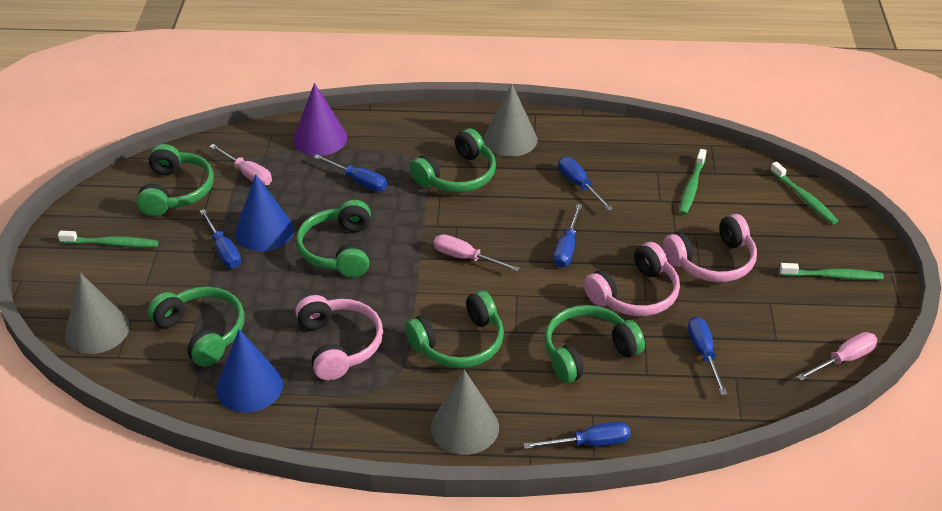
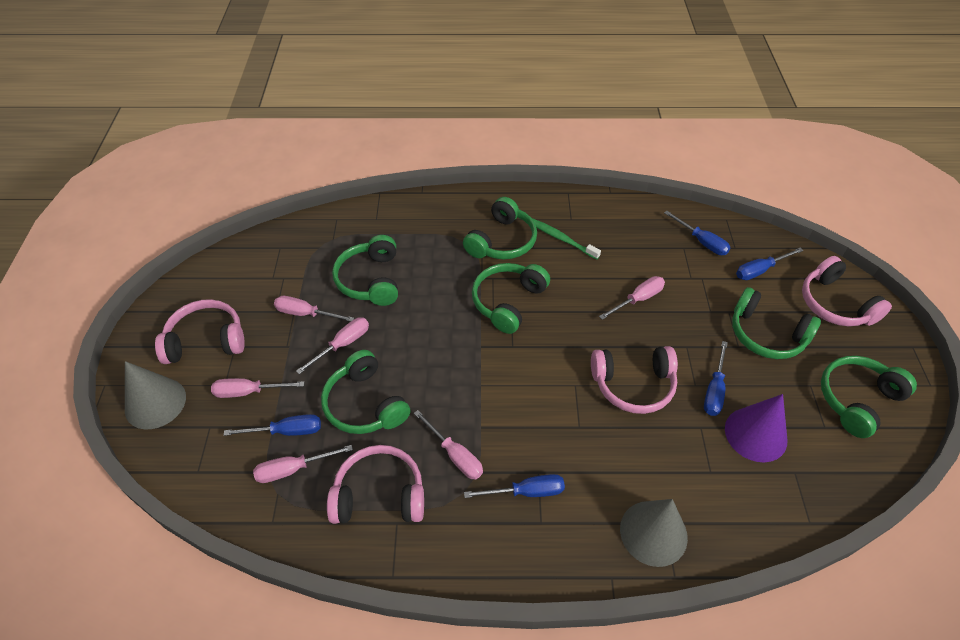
blue cone: [216,329,283,413] [235,174,294,251] = 2 -> none = 0
blue screwdriver: [200,209,241,268] [314,155,387,191] [524,422,630,449] [553,204,582,268] [558,157,613,211] [688,317,727,395] = 6 -> [224,414,321,436] [464,474,565,498] [664,211,730,255] [704,341,728,416] [736,248,803,280] = 5
green toothbrush: [58,231,159,247] [679,149,707,215] [770,162,838,224] [780,263,884,280] = 4 -> [532,218,601,260] = 1
grey cone: [65,273,130,354] [431,370,499,455] [484,84,538,157] = 3 -> [125,361,186,429] [620,499,688,567] = 2
pink headphones: [295,295,383,380] [584,242,680,316] [663,214,757,282] = 3 -> [155,299,245,364] [327,445,424,524] [591,346,678,414] [802,256,892,326] = 4
pink screwdriver: [209,144,272,186] [434,234,520,272] [797,332,878,381] = 3 -> [211,378,304,398] [253,445,353,483] [274,296,354,322] [296,317,369,374] [414,410,483,480] [599,276,665,320] = 6

